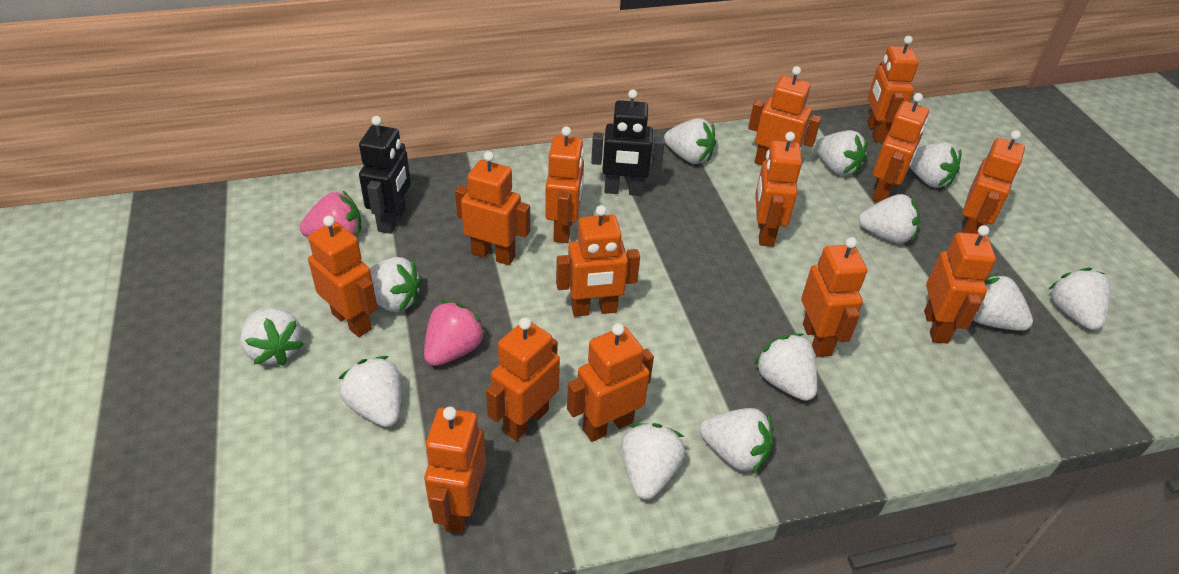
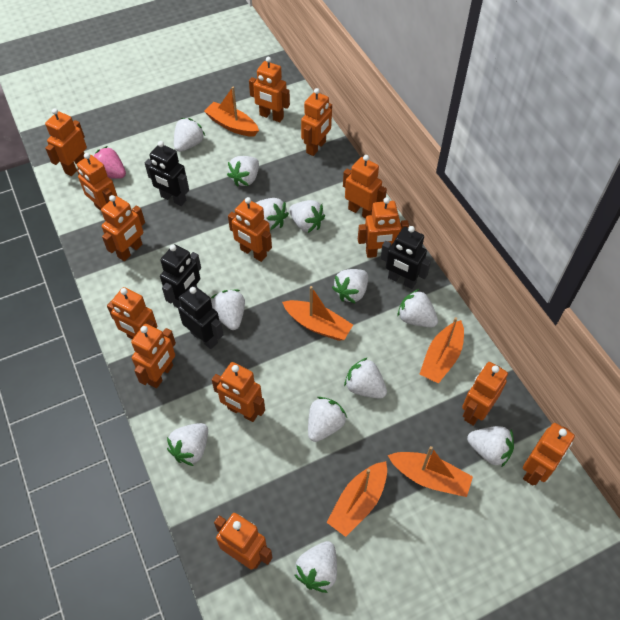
black robot: [359,116,411,234] [591,89,665,196] = 2 -> [145,141,189,206] [160,244,201,308] [178,286,224,349] [380,226,431,289] = 4
orange boat: none = 0 -> [204,87,259,137] [282,286,353,341] [326,461,387,537] [388,446,473,497] [420,317,464,384] = 5
pink strawberry: [300,191,361,237] [424,301,486,366] = 2 -> [94,146,126,179] = 1

